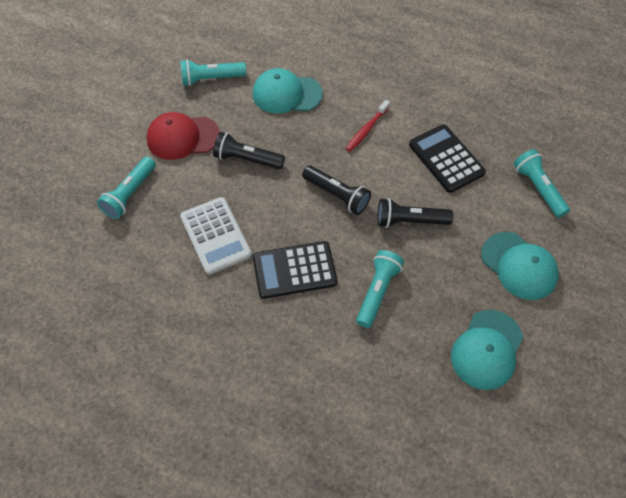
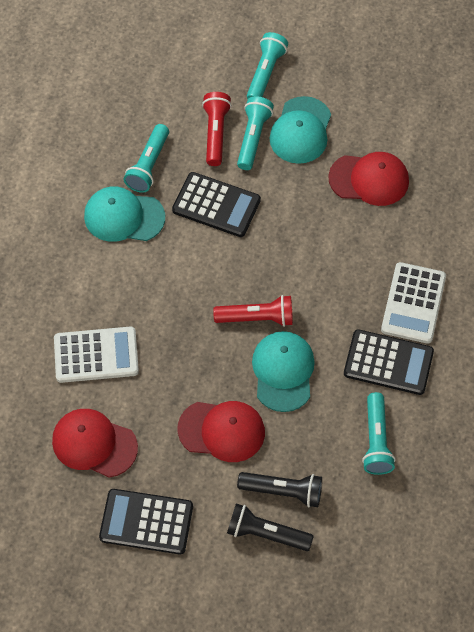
black calculator: [253,241,337,299] [409,124,486,193] = 2 -> [99,489,193,555] [172,172,261,237] [344,329,434,395] = 3
black flashlight: [213,132,285,169] [302,165,371,215] [377,198,453,228] = 3 -> [227,503,314,551] [237,472,322,507] = 2
red cap: [147,112,220,160] = 1 -> [52,409,138,478] [178,401,265,462] [328,152,409,206] = 3
red flashlight: none = 0 -> [202,92,232,166] [213,295,293,327] = 2
red toothbrush: [346,100,390,152] = 1 -> none = 0
white calculator: [180,197,252,275] = 1 -> [54,326,139,383] [381,262,446,344] = 2

